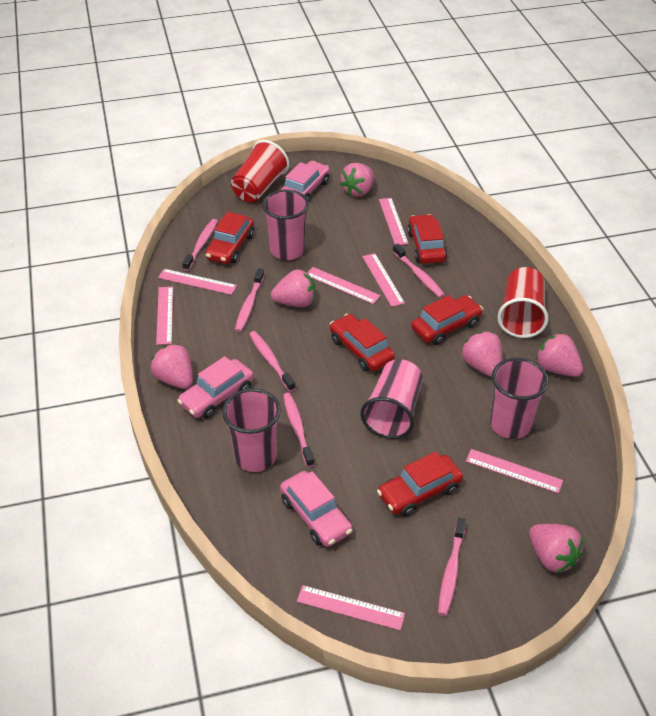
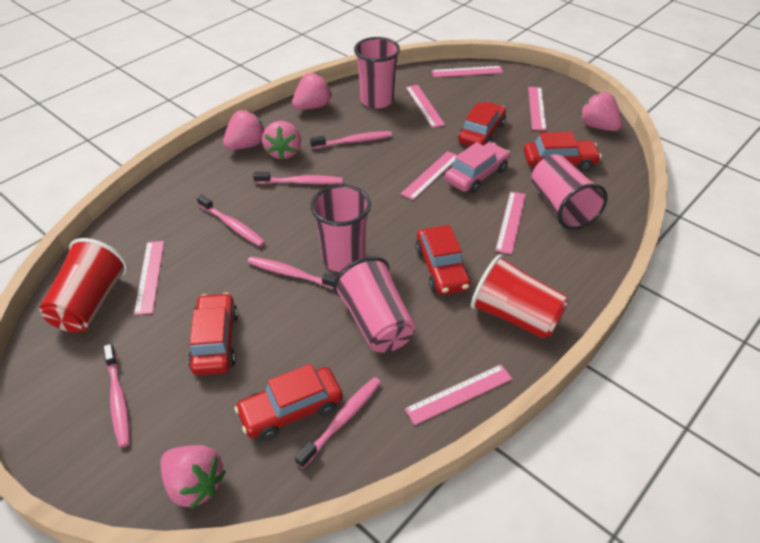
pink car: [177,356,254,419] [280,471,353,547] [281,161,330,201] = 3 -> [445,142,510,193] = 1
pink strawberry: [151,344,193,389] [271,269,315,307] [340,163,374,197] [461,332,502,377] [529,524,583,573] [536,333,583,377] = 6 -> [161,445,226,509] [223,110,265,150] [262,121,301,160] [292,73,332,110] [580,92,622,131] = 5

